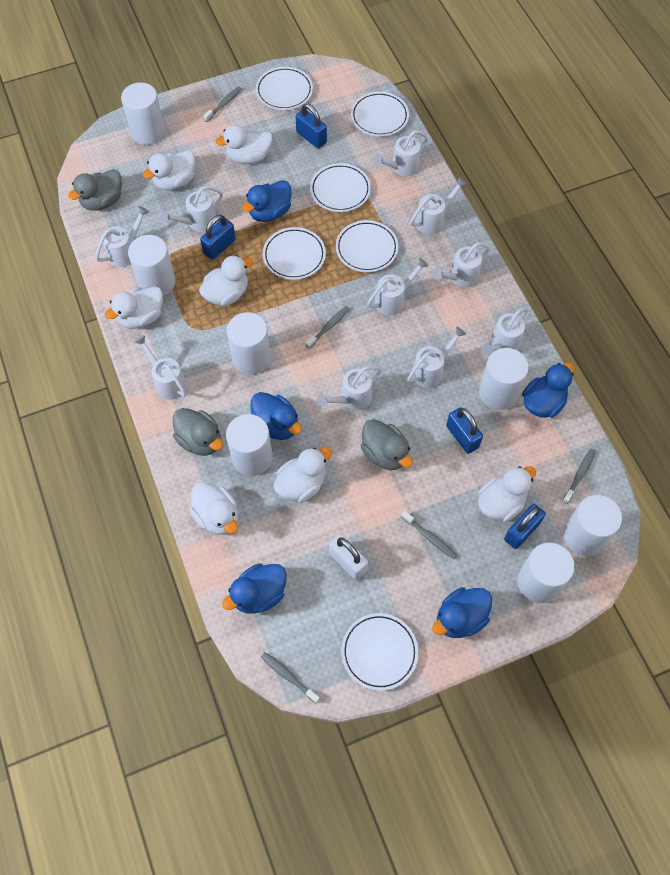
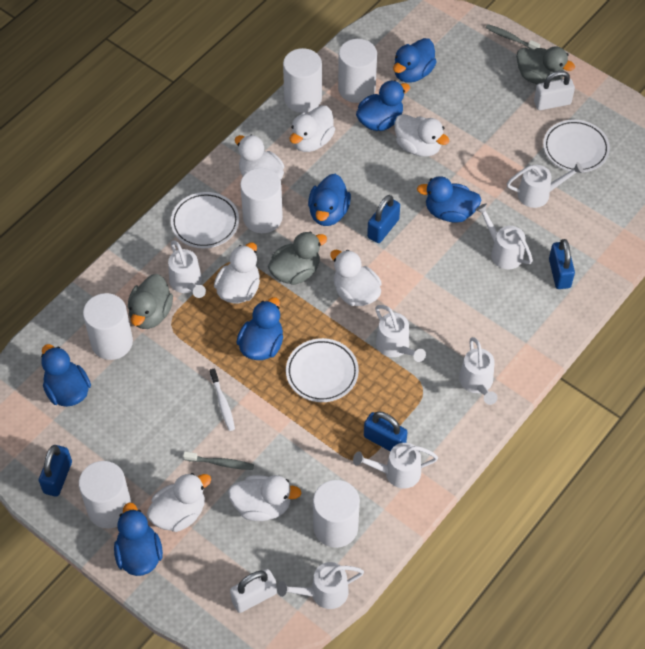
blue duck: [222,563,287,613] [242,180,292,222] [250,392,302,440] [432,587,492,638] [522,363,574,418] = 5 -> [41,344,91,407] [114,503,163,576] [236,297,283,360] [308,174,351,226] [356,80,410,131] [393,38,437,83] [417,176,482,223] = 7
grey toothbrush: [203,86,242,122] [261,652,320,703] [305,306,350,349] [401,510,457,559] [562,449,596,504] = 5 -> [183,452,254,470] [486,24,540,50] = 2
white cylinder: [121,83,165,145] [128,235,176,296] [226,312,271,375] [226,414,273,476] [479,348,529,410] [517,543,575,603] [563,495,622,556] = 7 -> [79,461,132,528] [83,293,133,360] [240,168,283,233] [283,48,322,113] [313,480,360,548] [338,39,377,103] = 6
white padlock: [329,534,368,580] = 1 -> [230,569,277,613] [534,71,575,110] = 2
white plate: [256,67,313,110] [263,227,326,280] [310,163,371,212] [336,220,399,272] [341,613,418,691] [351,92,409,136] = 6 -> [171,192,239,248] [286,338,359,402] [543,120,610,172] = 3
white toothbrush: none = 0 -> [210,368,235,431] = 1
white watering can: [95,206,149,267] [134,335,187,400] [160,186,223,232] [317,366,382,410] [367,258,428,316] [373,130,428,176] [407,326,466,388] [410,177,467,235] [432,242,490,288] [481,308,528,356] = 10 -> [168,240,206,298] [277,562,364,609] [353,443,438,489] [375,305,426,362] [459,337,498,405] [475,203,533,269] [507,162,584,208] = 7

